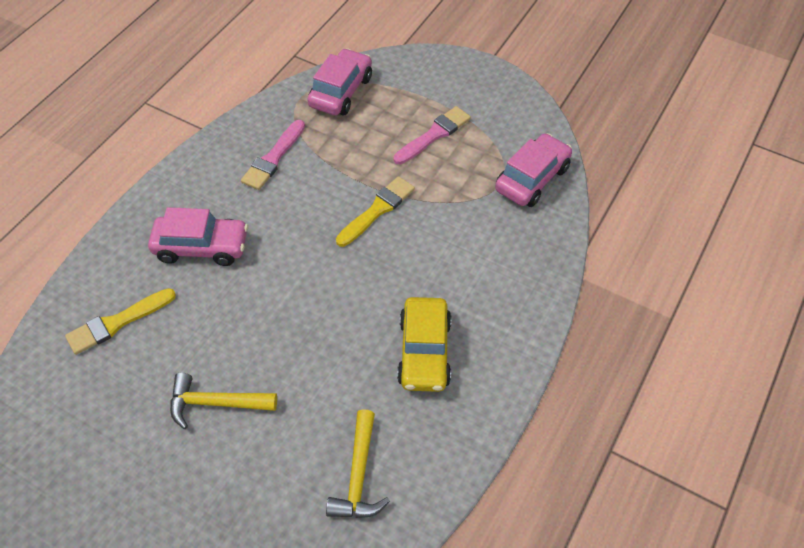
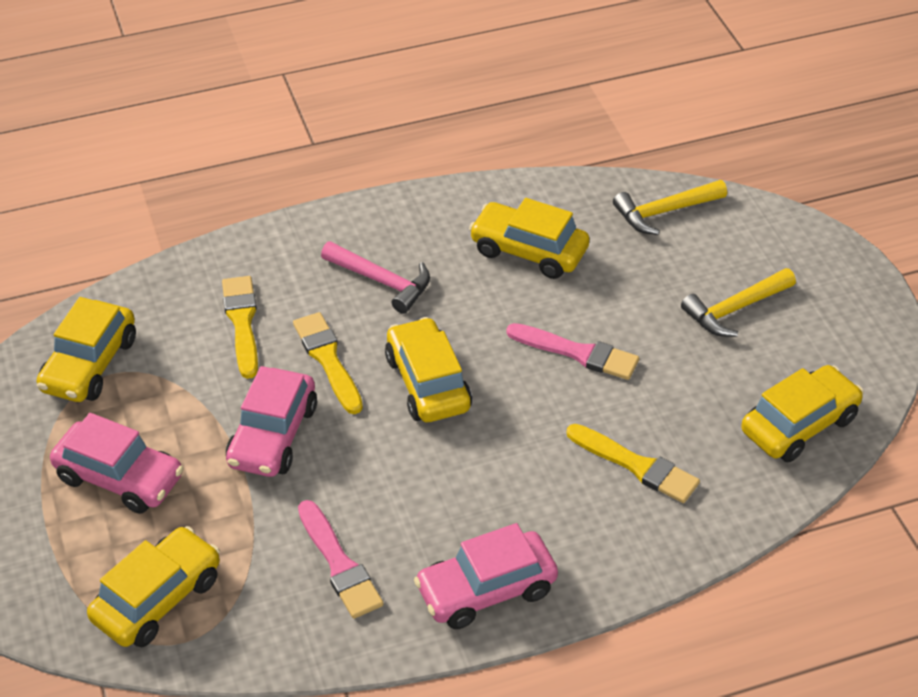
pink hammer: none = 0 -> [321,241,430,314] = 1
yellow brush: [65,288,176,355] [336,176,415,247] = 2 -> [222,276,258,379] [293,312,363,414] [567,424,700,503] = 3
yellow car: [397,297,452,392] = 1 -> [36,297,136,402] [87,526,220,647] [385,317,472,422] [469,198,589,279] [741,365,864,462] = 5

